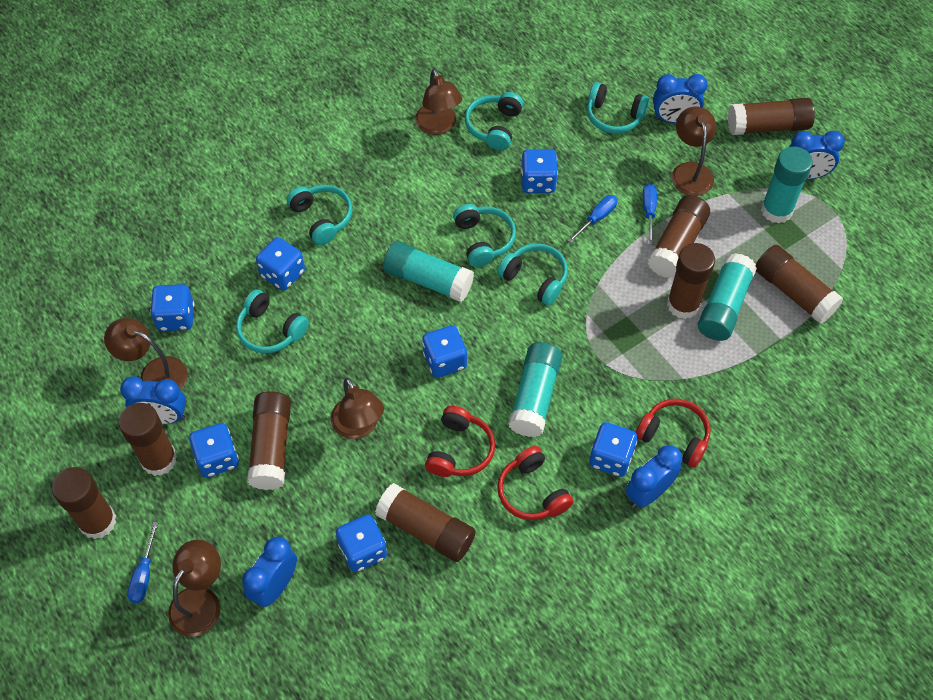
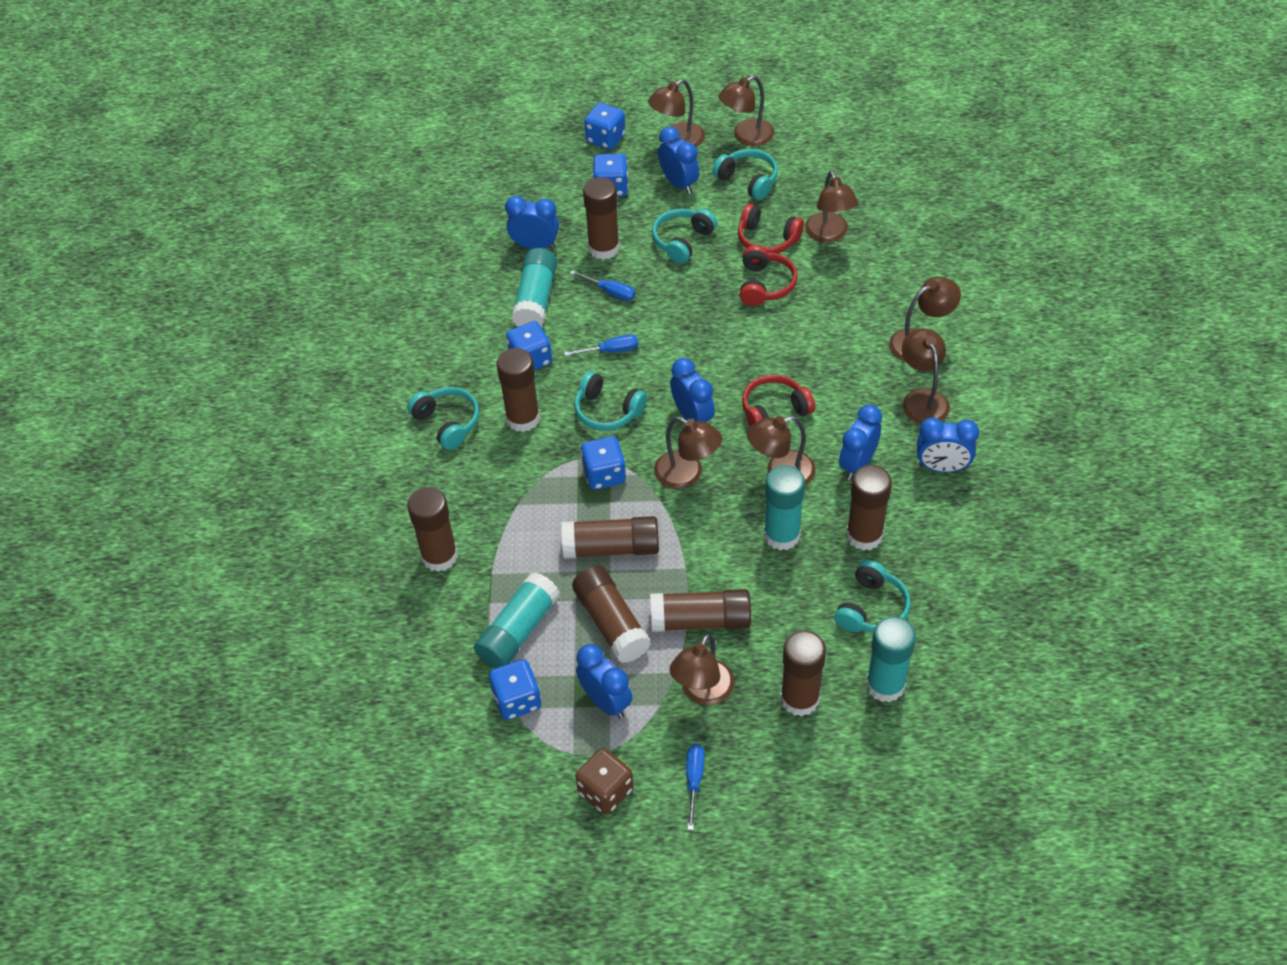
blue clock: [120,376,186,424] [242,537,297,607] [625,445,682,508] [653,74,708,123] [789,131,845,179] = 5 -> [505,196,559,249] [576,644,633,719] [658,127,699,194] [670,358,715,422] [839,405,882,481] [917,418,979,472] = 6
blue dice: [150,284,194,331] [189,423,239,478] [256,237,305,290] [336,514,387,572] [422,325,467,378] [521,149,558,193] [589,422,638,477] = 7 -> [489,659,541,720] [506,321,552,370] [581,436,626,490] [584,103,626,150] [593,153,628,197] = 5
brown dice: none = 0 -> [575,748,633,814] = 1
brown lamp: [104,318,188,390] [168,540,221,637] [331,378,384,439] [415,69,462,135] [671,107,716,196] = 5 -> [648,79,705,147] [654,417,722,489] [670,633,734,705] [718,76,774,146] [747,416,816,486] [805,171,858,242] [889,277,961,361] [902,328,950,424] = 8
turquoise headphones: [236,289,309,353] [287,185,353,245] [453,204,516,267] [465,92,523,150] [497,243,568,305] [587,82,650,134] = 6 -> [407,387,479,450] [574,371,647,431] [652,209,717,264] [712,149,778,200] [834,560,911,633] = 5

